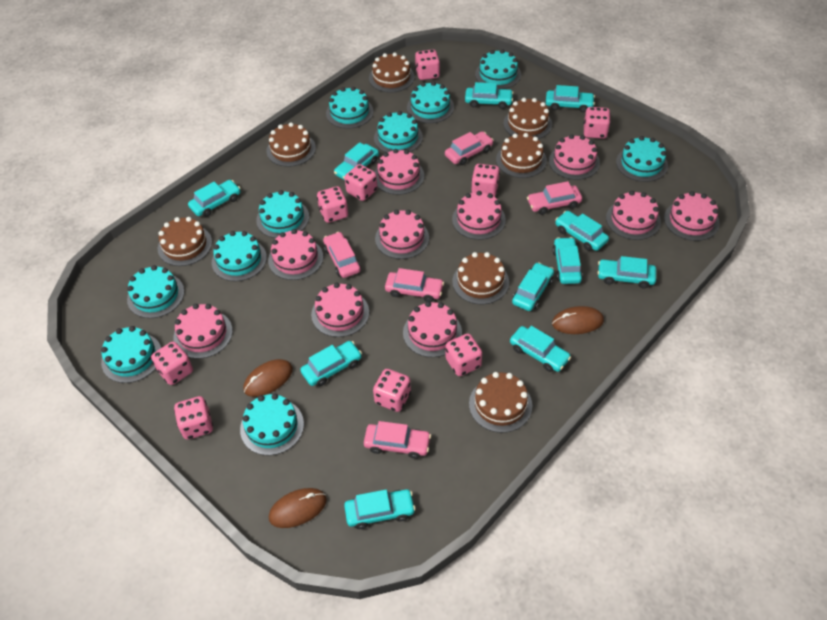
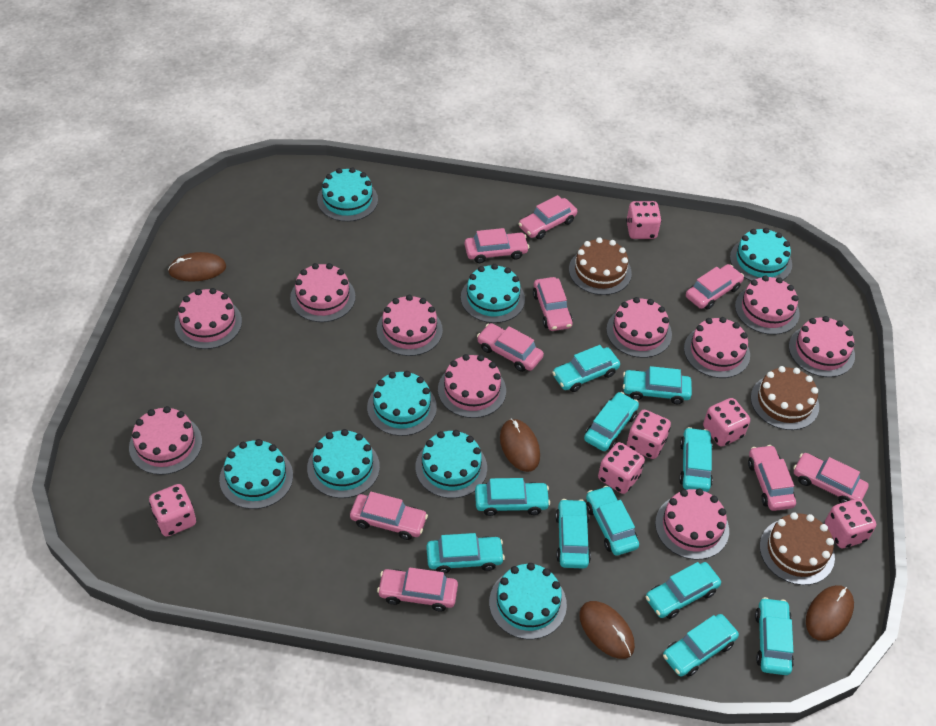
brown cake: [158,217,212,266] [266,122,316,167] [369,53,415,92] [453,252,509,304] [469,372,532,433] [496,133,547,178] [503,98,552,139] = 7 -> [569,237,632,295] [751,366,819,430] [760,512,835,585] = 3
brown mouse: [243,359,293,397] [269,488,327,528] [552,306,604,334] = 3 -> [168,252,226,282] [500,419,540,472] [579,601,635,659] [806,585,854,641] = 4
pink car: [323,232,361,278] [364,421,431,459] [385,268,444,302] [445,131,494,165] [527,181,582,215] = 5 -> [350,492,428,540] [377,567,458,611] [464,228,529,263] [477,323,544,372] [518,195,577,239] [533,277,573,331] [686,264,744,310] [748,445,796,511] [793,453,869,503] = 9
pink dice: [151,342,193,385] [174,396,213,440] [317,186,348,223] [345,164,378,201] [373,369,411,412] [415,49,440,80] [445,334,482,376] [472,164,500,197] [584,107,611,139] = 9 -> [149,484,196,537] [598,442,645,494] [626,201,662,239] [627,410,671,459] [703,398,750,446] [825,499,876,548] = 6
turquoise cake: [101,326,161,383] [127,265,184,318] [212,231,267,281] [240,393,304,455] [256,190,309,238] [326,87,373,129] [374,111,423,153] [407,81,454,123] [475,49,521,89] [616,136,668,182] = 10 -> [219,439,293,509] [307,429,380,498] [317,167,378,222] [367,371,437,436] [415,430,487,498] [461,264,525,323] [489,563,567,639] [730,228,792,281] = 8

